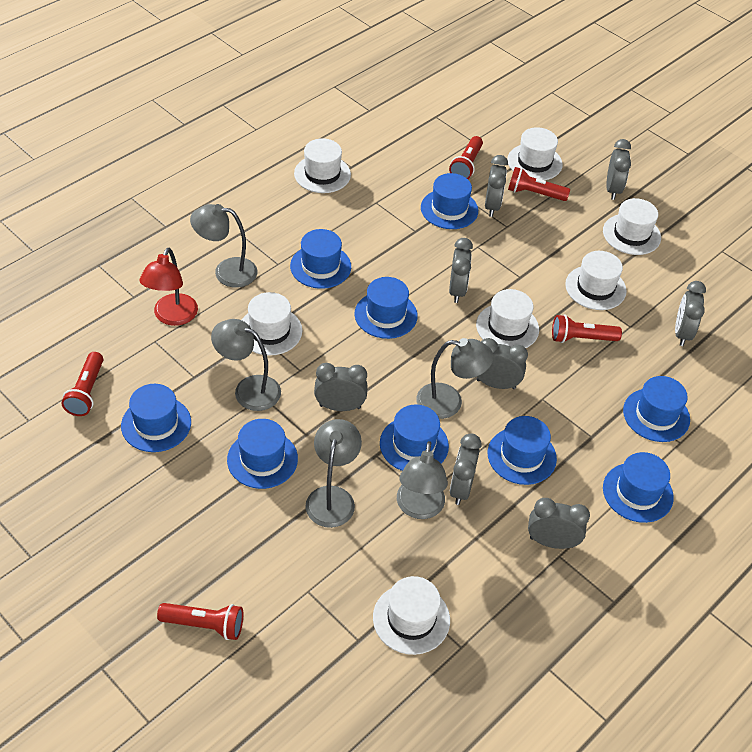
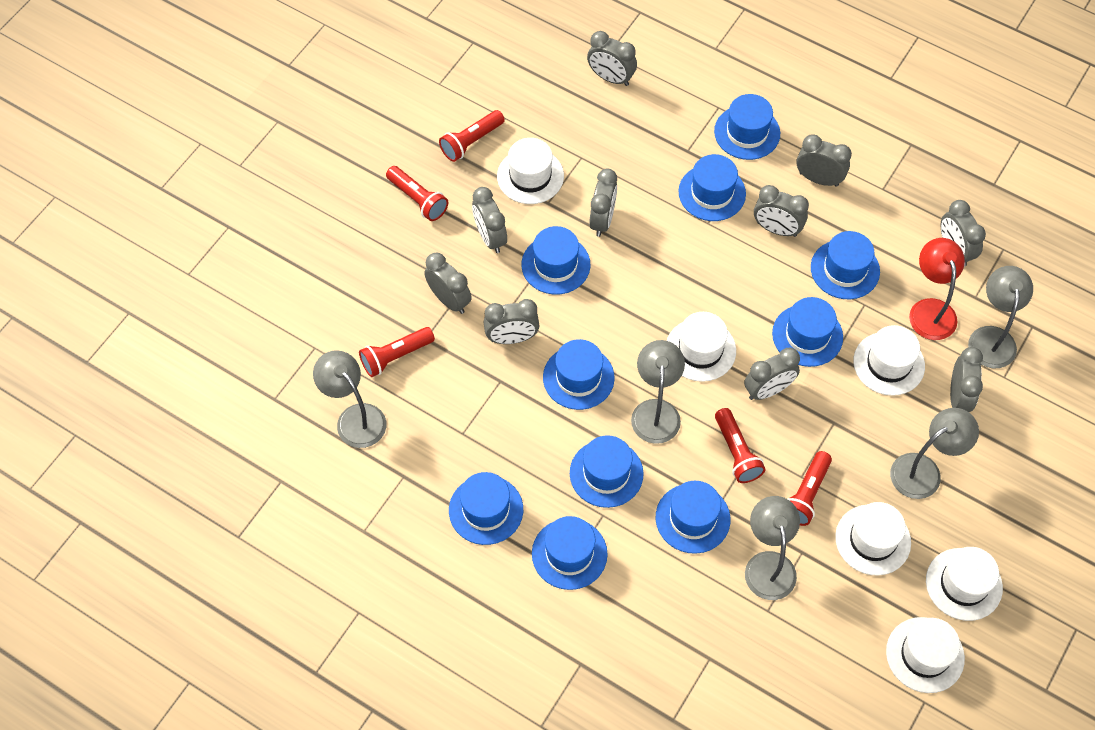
blue hat: [121,384,191,452] [227,419,298,489] [290,229,351,289] [355,277,418,339] [380,404,449,471] [421,173,478,229] [488,416,557,485] [603,452,674,523] [623,376,690,442] = 9 -> [449,472,523,545] [521,226,591,295] [532,516,608,590] [543,339,615,410] [570,435,644,508] [656,481,730,554] [678,154,746,221] [714,94,780,160] [772,297,843,367] [811,231,880,299] = 10
grey clock: [314,363,368,411] [449,238,473,303] [450,433,482,505] [476,338,528,389] [485,155,508,217] [528,498,590,549] [606,139,631,200] [675,281,706,346] = 8 -> [424,252,472,314] [472,187,507,253] [484,299,540,344] [587,31,637,86] [589,168,617,237] [744,348,800,400] [754,185,809,237] [796,134,852,187] [941,200,986,267] [950,347,983,412] = 10
white hat: [242,292,302,356] [294,138,351,193] [373,576,450,655] [476,289,539,348] [507,127,563,180] [565,251,627,310] [603,198,661,255] = 7 -> [497,138,564,204] [667,312,736,382] [835,502,911,575] [853,325,925,396] [886,617,965,693] [926,547,1003,621] = 6

